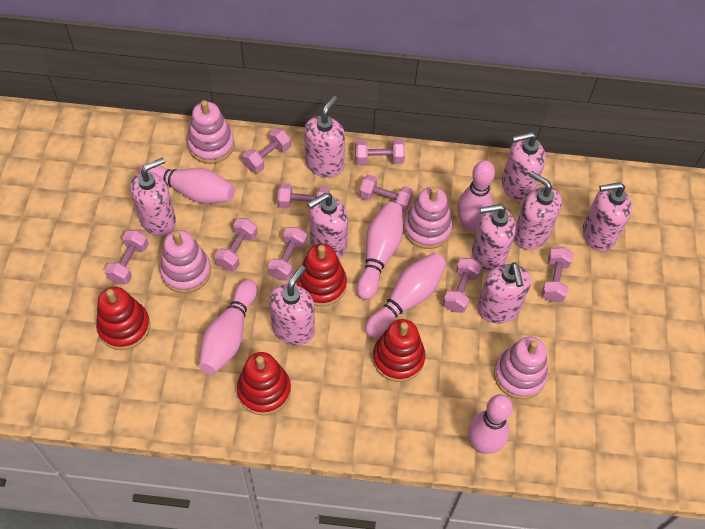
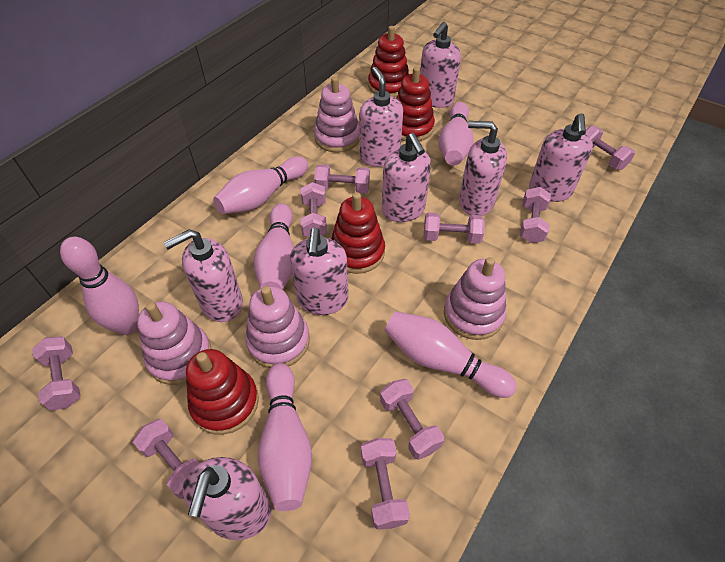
pink soap dispenser: [130,157,176,236] [269,265,315,345] [304,96,345,178] [308,193,348,258] [472,204,516,272] [477,262,531,323] [502,132,546,202] [514,171,562,250] [583,182,632,251] = 9 -> [163,230,243,322] [183,457,272,540] [290,228,348,315] [359,67,403,167] [382,133,431,222] [420,22,461,108] [459,121,507,216] [529,113,593,202] = 8

